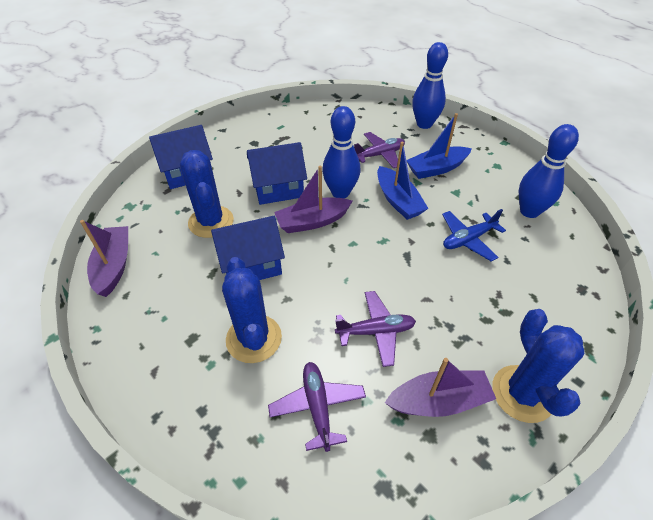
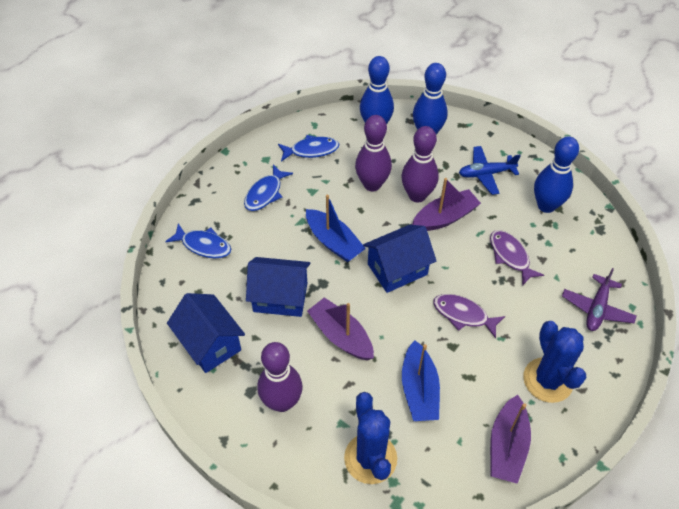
blue cactus: [180,150,234,238] [222,257,282,363] [492,309,584,423] = 3 -> [344,392,397,484] [523,321,586,403] = 2
blue fish: none = 0 -> [165,223,231,258] [244,164,293,211] [278,135,339,161] = 3
purple bowling pin: none = 0 -> [257,342,303,412] [355,115,392,191] [401,126,439,203] = 3
purple fish: none = 0 -> [433,294,505,338] [490,230,544,286] = 2
purple plane: [268,362,366,452] [335,291,416,367] [354,132,405,168] = 3 -> [562,268,637,331] = 1

